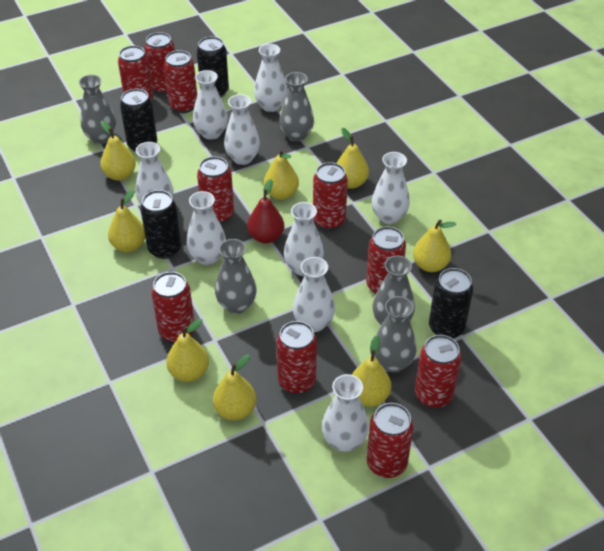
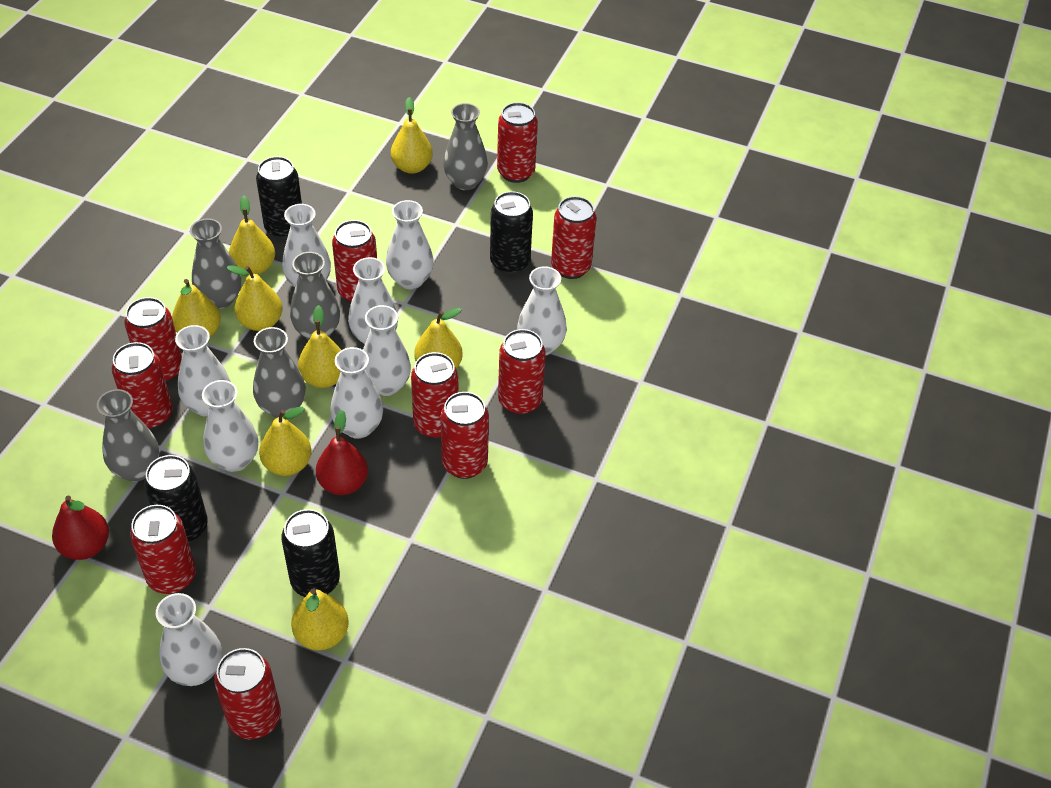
red pear: [247,179,284,244] = 1 -> [52,496,109,560] [316,410,368,495] = 2

